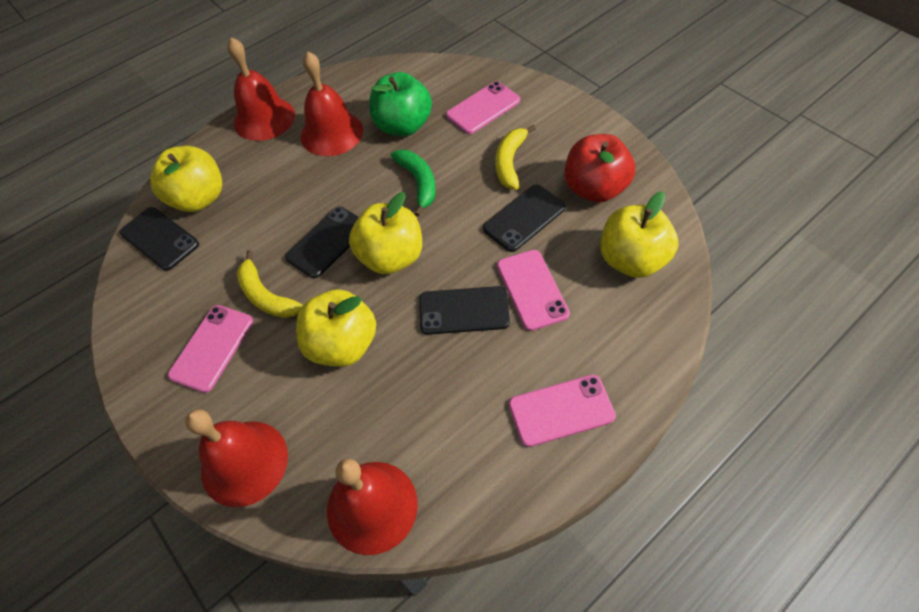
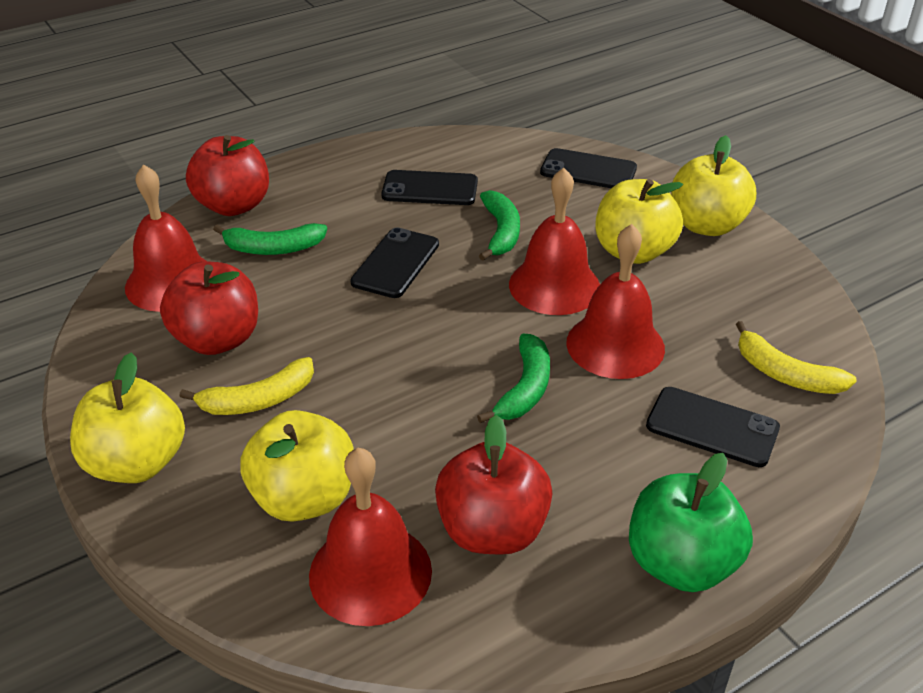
green banana: [391,150,436,217] = 1 -> [213,223,327,255] [477,334,550,423] [479,190,520,261] = 3
pink phone: [168,305,253,393] [446,81,520,134] [497,250,570,331] [509,375,616,447] = 4 -> none = 0
red apple: [564,134,635,203] = 1 -> [160,261,258,355] [186,135,269,216] [435,415,553,555] = 3

